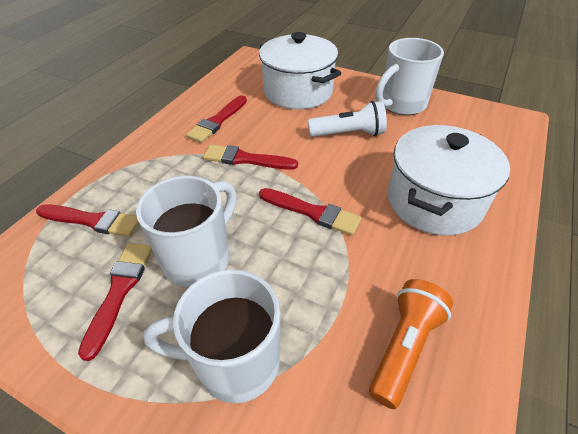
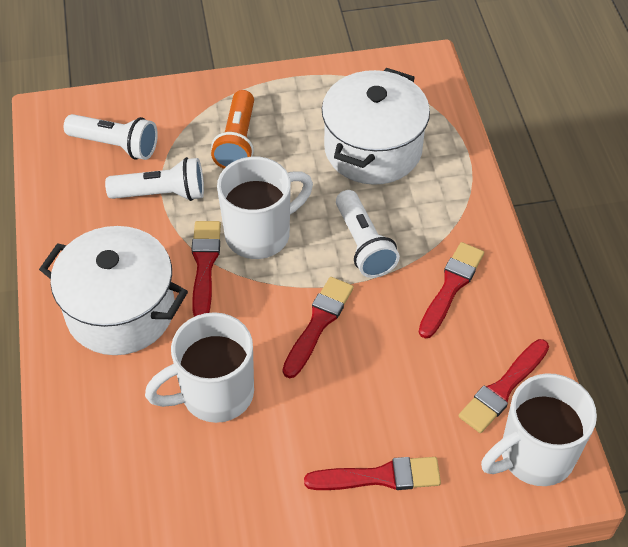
white flashlight: [308,101,387,137] = 1 -> [64,114,158,160] [105,157,204,201] [336,190,400,278] = 3

